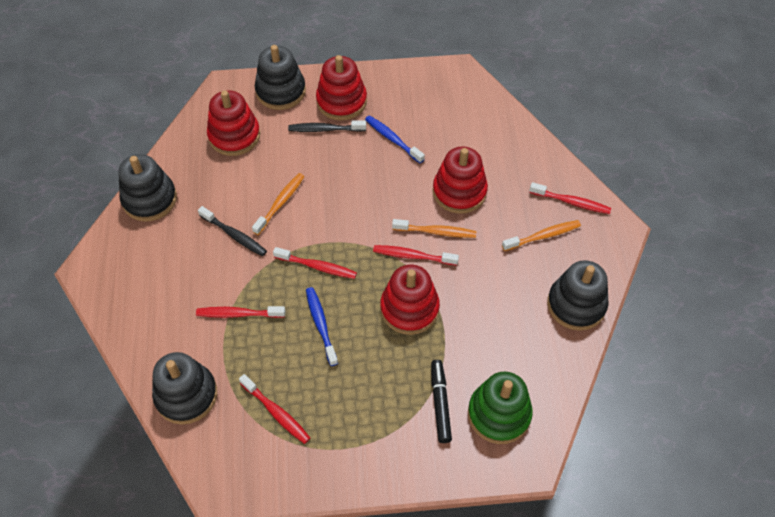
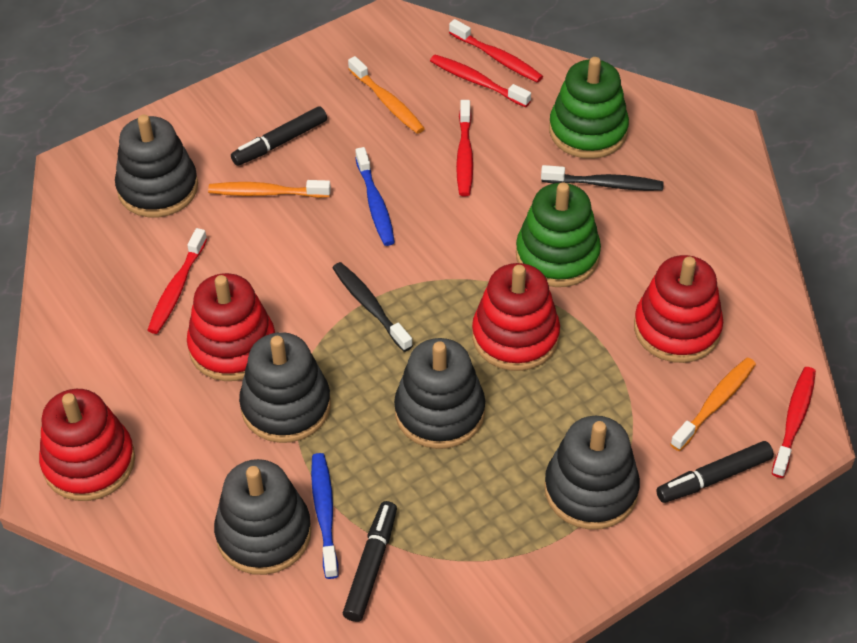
black marker: [431,360,452,443] = 1 -> [231,106,327,166] [343,501,397,622] [656,441,774,503] = 3
black stacking toy: [118,154,177,222] [152,352,217,424] [255,45,306,110] [547,260,609,331] = 4 -> [115,115,198,217] [214,459,312,575] [239,332,331,443] [394,338,485,449] [544,416,640,530] = 5
green stacking toy: [468,372,533,444] = 1 -> [516,182,601,287] [549,57,629,159] = 2

